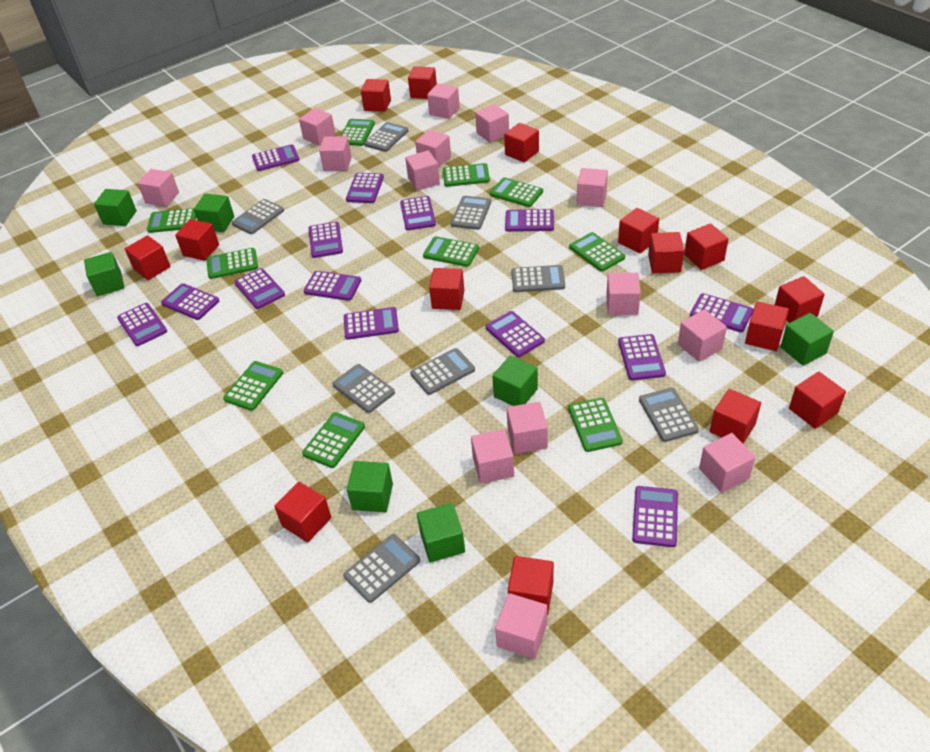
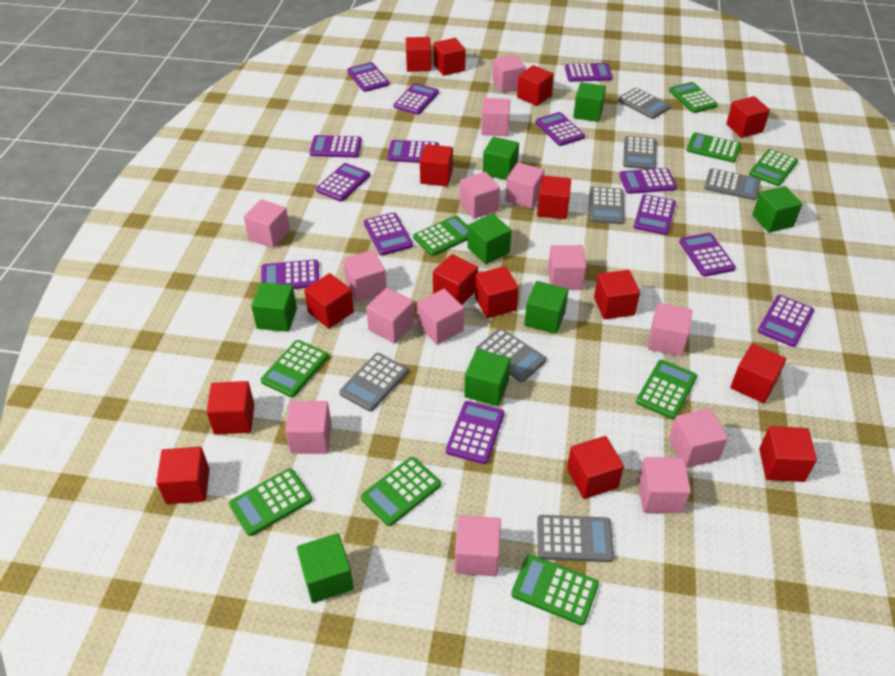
green calculator: [147,208,196,233] [207,248,258,279] [223,361,283,411] [302,412,365,468] [340,119,375,146] [423,236,479,267] [443,163,490,187] [490,177,543,207] [568,398,623,452] [569,232,625,272] = 10 -> [229,468,312,536] [261,340,328,397] [361,457,441,526] [413,216,468,256] [511,554,599,625] [636,360,697,419] [669,82,718,113] [686,132,741,163] [749,149,798,186] = 9
green cube: [84,252,124,296] [94,189,137,226] [194,194,234,232] [347,461,393,512] [417,503,465,563] [492,356,538,406] [780,313,834,366] = 7 -> [251,282,297,332] [297,533,354,603] [464,349,511,406] [468,214,511,264] [483,137,519,180] [524,281,568,334] [573,82,606,122] [752,186,802,233] = 8
grey calculator: [232,199,284,234] [332,364,395,413] [343,534,420,603] [364,122,408,152] [410,348,475,395] [451,196,491,230] [511,265,565,292] [639,388,699,442] = 8 -> [339,353,408,412] [476,328,546,382] [537,515,614,562] [589,187,624,224] [618,88,671,119] [623,136,656,169] [704,168,761,200] = 7

